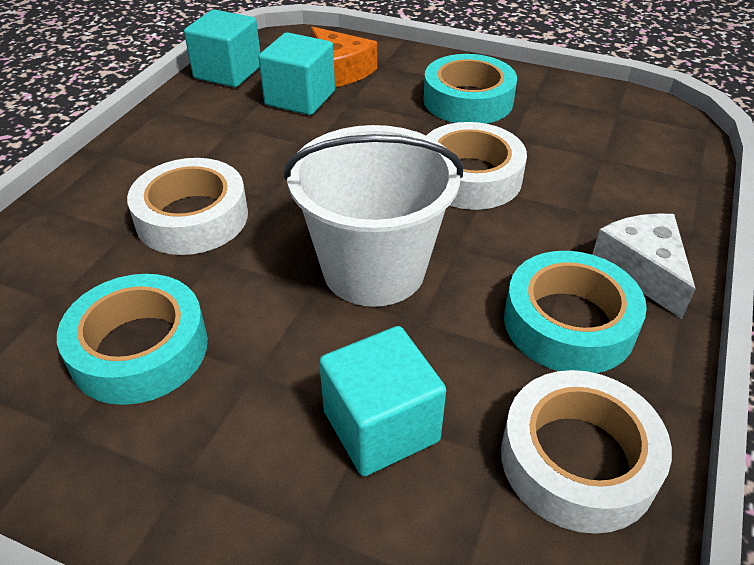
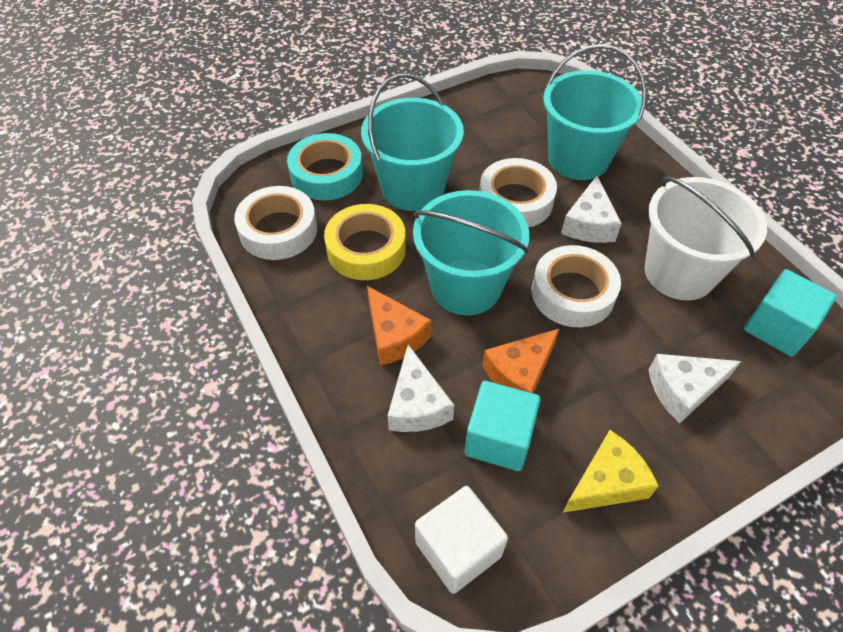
orange cheese: [311,27,377,87] = 1 -> [367,286,431,365] [483,329,559,394] = 2
turquoise bucket: none = 0 -> [361,73,464,211] [413,190,529,315] [543,44,647,180] = 3
turquoise cube: [184,9,260,88] [258,32,335,115] [319,326,446,476] = 3 -> [465,381,541,471] [744,269,837,357] = 2
turquoise tape: [57,274,208,405] [423,54,517,124] [504,251,647,373] = 3 -> [287,133,363,201] = 1
white cheese: [592,213,696,319] = 1 -> [388,345,454,432] [561,176,622,243] [649,354,741,423] = 3
white cube: none = 0 -> [415,486,508,594] = 1
yellow cheese: none = 0 -> [562,430,658,513] = 1
yellow tape: none = 0 -> [324,204,406,280] = 1

